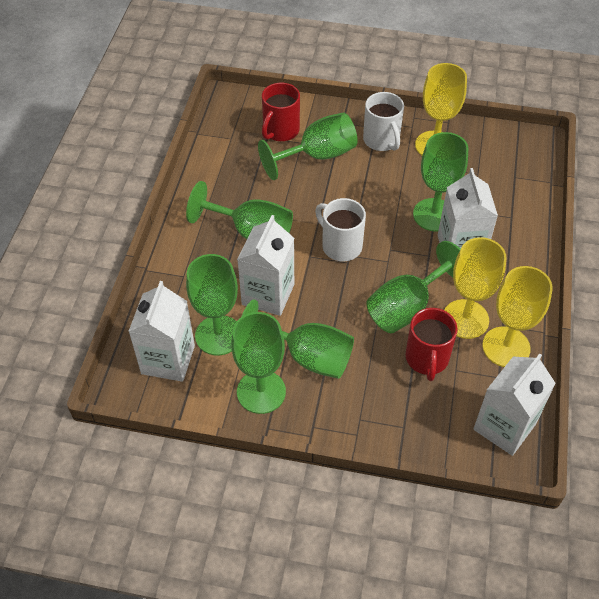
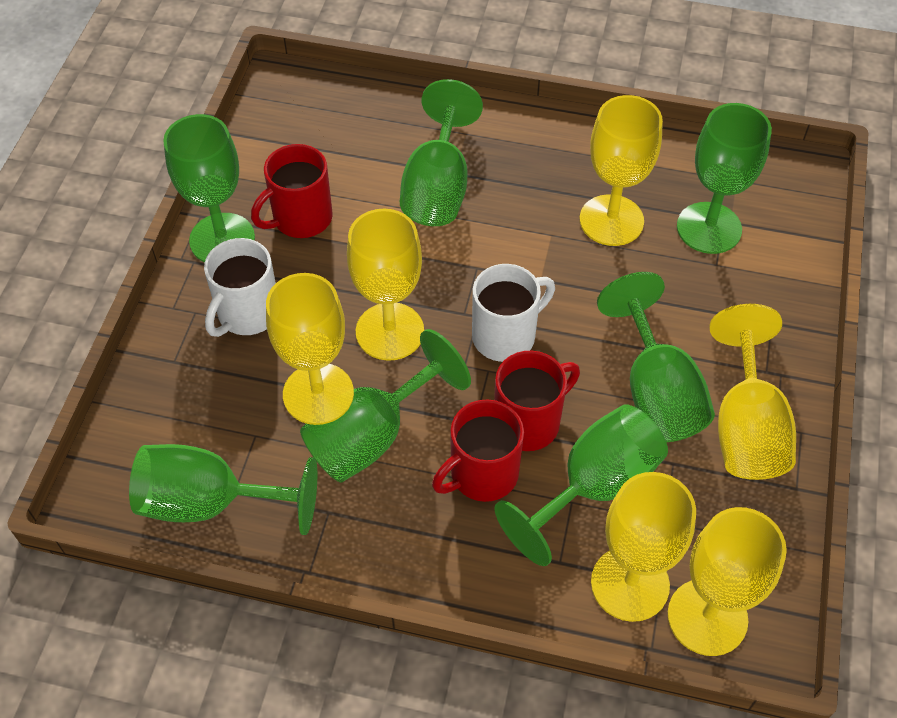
red mug: [262,83,300,141] [405,308,458,381] = 2 -> [251,144,333,238] [432,399,524,502] [494,351,580,451] = 3
white carton: [128,281,195,382] [237,215,294,316] [438,168,498,249] [473,353,556,456] = 4 -> none = 0
yellow goblet: [415,63,467,156] [444,237,507,339] [482,266,553,367] = 3 -> [266,273,354,423] [347,209,424,361] [580,95,663,246] [591,472,696,622] [668,507,787,656] [709,304,796,480] = 6

